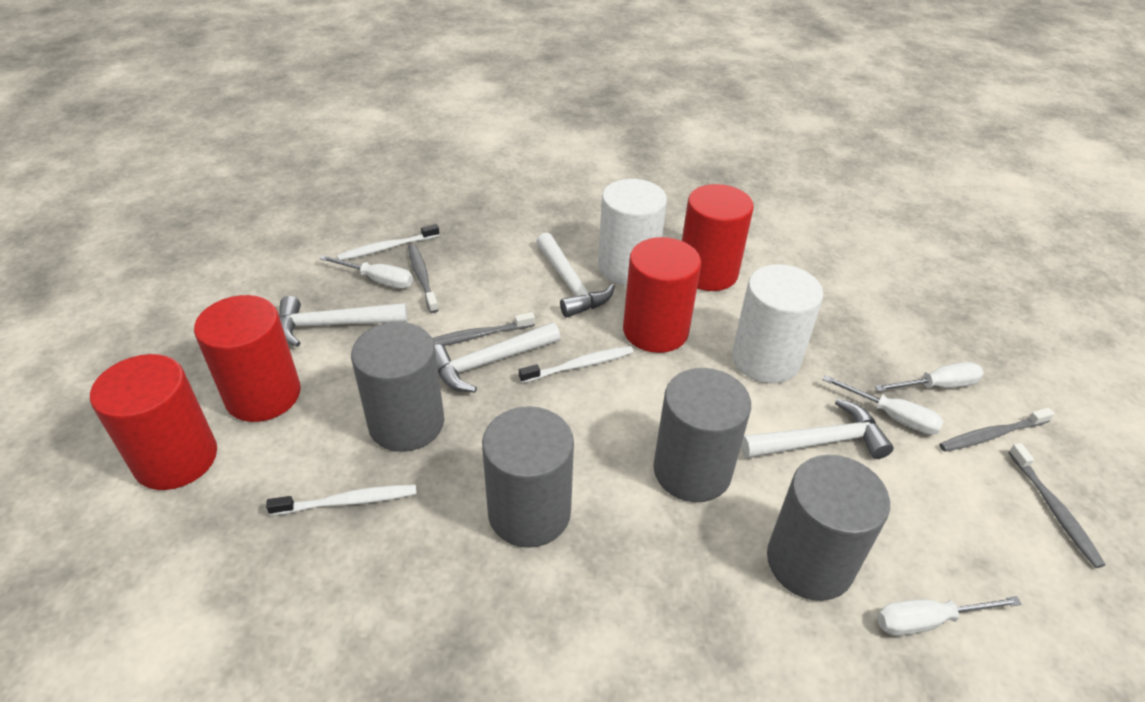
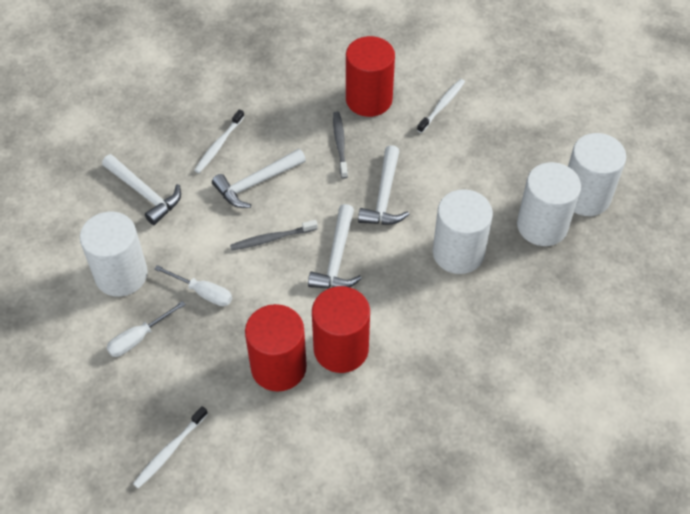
grey cylinder: [351,322,444,452] [482,406,574,548] [653,368,751,502] [767,455,890,601] = 4 -> none = 0
grey toothbrush: [408,244,438,313] [432,312,535,346] [939,408,1055,452] [1008,443,1106,568] = 4 -> [230,220,318,250] [333,111,348,179] = 2
red cylinder: [90,354,217,490] [194,295,301,422] [623,237,701,353] [682,184,754,291] = 4 -> [245,304,307,392] [312,286,370,373] [346,36,395,117] = 3
white cylinder: [598,179,667,285] [732,264,823,383] = 2 -> [80,211,148,297] [433,189,493,274] [517,162,581,246] [568,133,626,216] = 4
white screwdriver: [319,255,413,289] [822,375,943,435] [875,362,984,392] [877,596,1022,636] = 4 -> [106,301,186,357] [154,265,232,306] = 2

